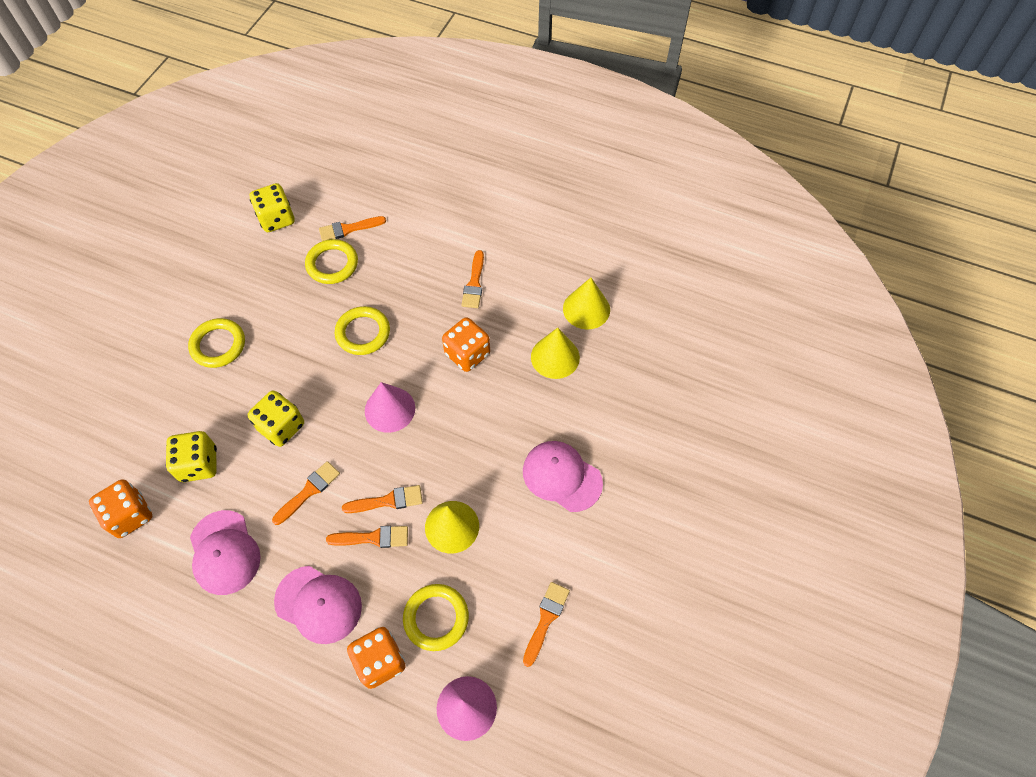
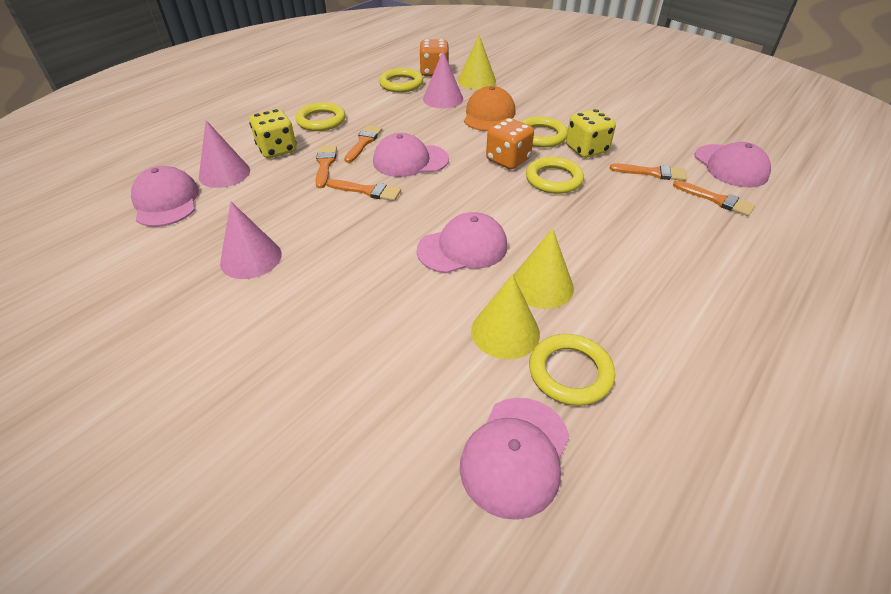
orange brush: [272,461,340,525] [319,216,386,241] [326,526,408,548] [342,485,423,513] [461,250,484,308] [523,582,570,667] = 6 -> [315,146,337,188] [327,179,401,201] [344,125,382,163] [610,163,687,181] [673,180,755,216] = 5
orange cap: none = 0 -> [464,86,515,131] = 1
orange dice: [89,479,153,538] [347,627,406,689] [442,317,490,372] = 3 -> [420,39,449,76] [486,118,534,169] = 2
pink cap: [190,510,261,595] [274,566,362,644] [523,441,603,512] = 3 -> [131,166,199,227] [373,133,449,177] [417,212,508,273] [460,398,569,520] [695,142,771,187] = 5
pink cone: [365,382,415,433] [437,676,497,741] = 2 -> [199,120,250,188] [220,202,282,279] [423,51,463,108] = 3
yellow dice: [166,431,217,482] [248,390,304,447] [250,183,295,232] = 3 -> [250,109,297,158] [566,109,616,158] = 2
yellow ring: [188,318,245,368] [305,239,358,284] [335,306,390,355] [403,584,469,651] = 4 -> [295,102,346,131] [379,68,423,92] [521,116,568,147] [526,157,584,194] [529,334,615,406] = 5

